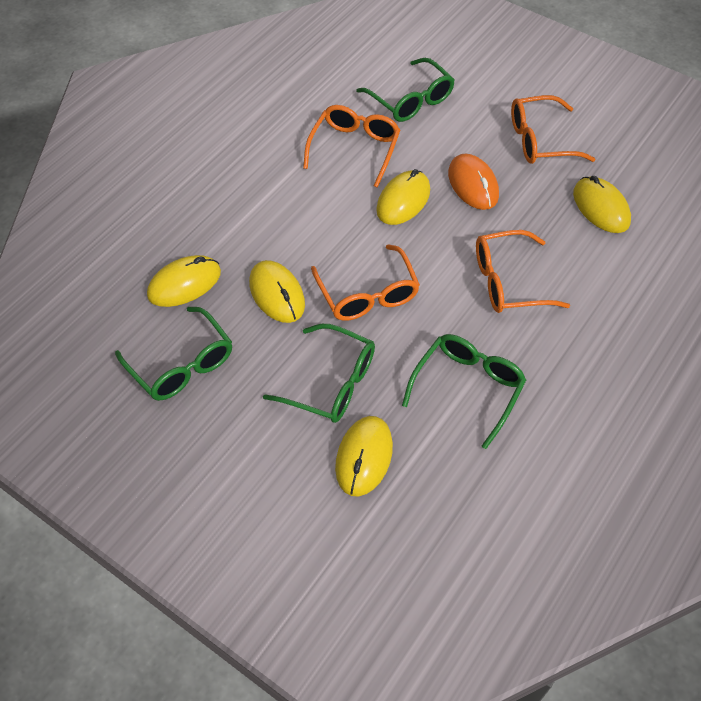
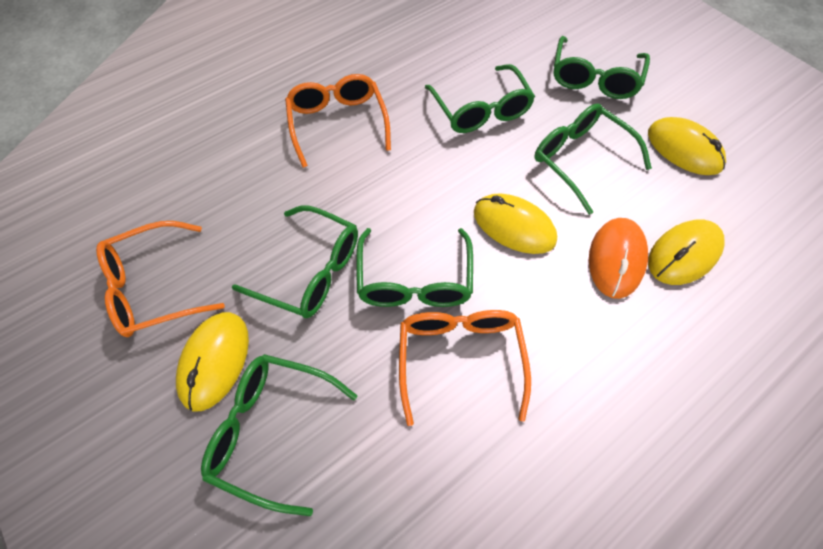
green glasses: [115,307,232,401] [263,324,375,423] [356,58,455,122] [402,334,526,449] = 4 -> [201,354,357,516] [232,205,358,318] [356,228,473,307] [425,64,535,133] [534,103,652,215] [553,36,650,99] = 6
orange glasses: [303,105,400,188] [311,244,420,321] [476,230,570,313] [511,95,595,164] = 4 -> [96,221,225,337] [285,74,391,168] [399,310,531,426] = 3
yellow mouse: [147,255,221,307] [249,260,305,323] [335,416,393,497] [376,169,430,225] [573,176,631,233] = 5 -> [176,312,249,411] [474,193,557,254] [648,117,726,175] [648,220,725,285] = 4

